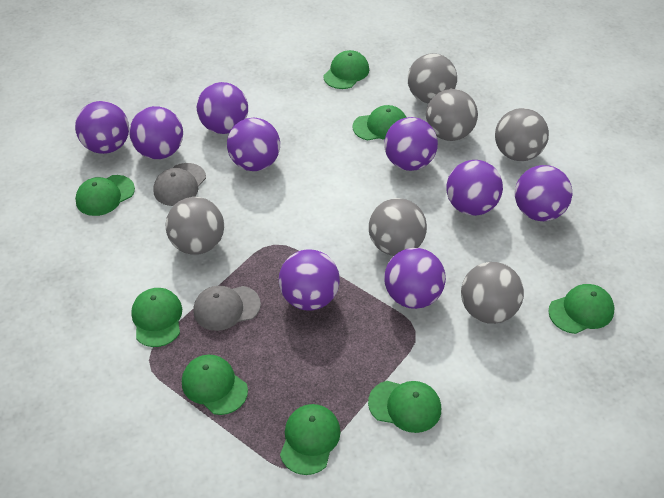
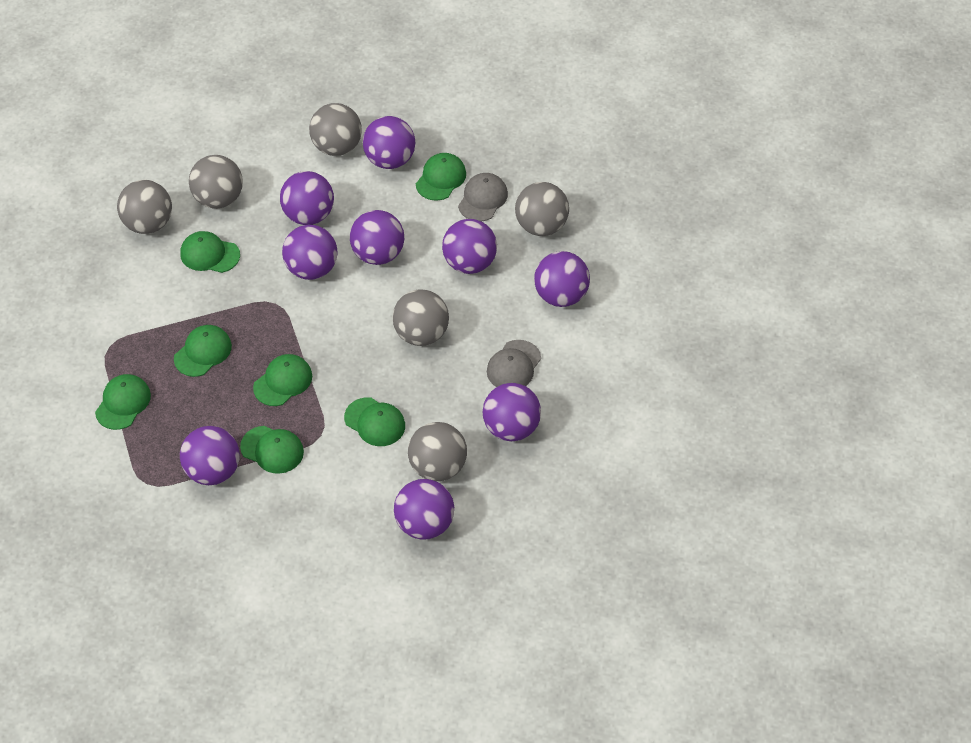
green cap: [75,175,135,216] [131,288,182,347] [182,355,248,415] [280,404,341,475] [323,50,369,89] [352,105,407,141] [368,381,441,433] [548,284,614,334] = 8 -> [95,374,151,430] [174,325,232,377] [180,231,240,273] [240,426,304,474] [253,354,312,406] [344,397,405,446] [416,153,466,201] = 7

